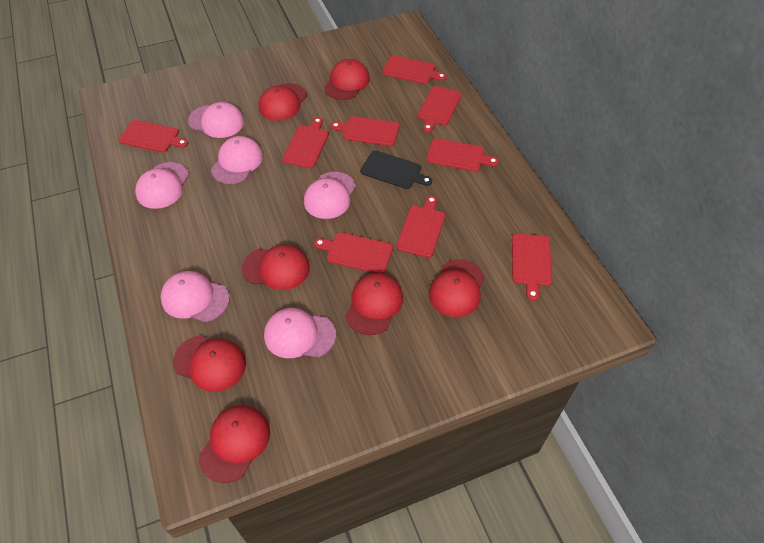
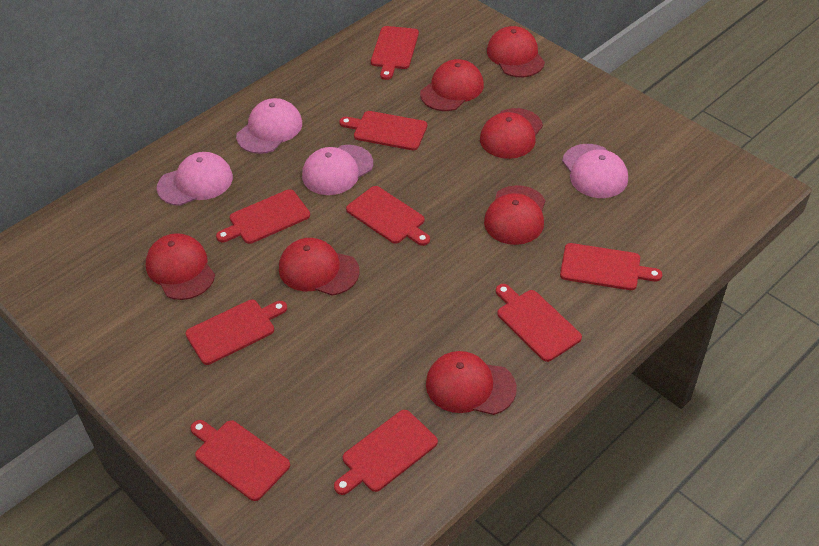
black cutting board: [360,150,432,189] = 1 -> none = 0
pink cap: [135,162,189,209] [161,271,230,322] [188,102,244,138] [211,136,263,184] [264,308,336,358] [304,172,356,219] = 6 -> [157,152,233,206] [236,98,302,154] [302,145,373,195] [562,144,628,198] = 4

